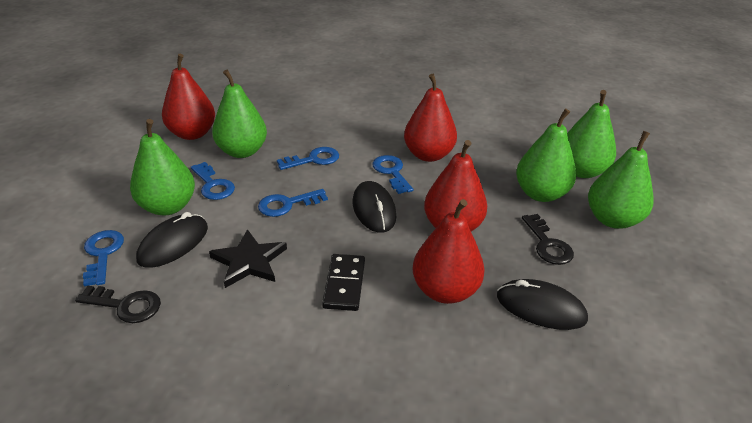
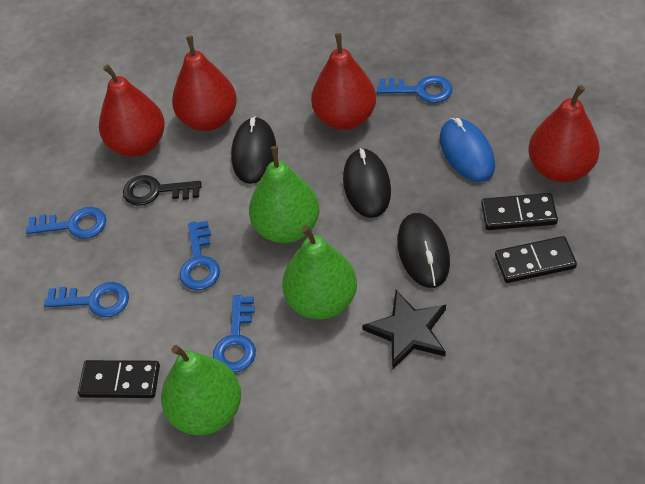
black domino: [322,254,365,311] = 1 -> [78,360,160,398] [481,193,558,230] [495,236,577,283] = 3
black key: [75,286,161,323] [522,214,574,265] = 2 -> [123,175,201,206] = 1
blue mouse: none = 0 -> [440,118,495,182] = 1
green pear: [130,119,195,216] [212,70,267,158] [516,109,576,202] [567,90,616,178] [588,131,653,229] = 5 -> [161,345,241,435] [249,146,319,243] [282,226,357,319] = 3

